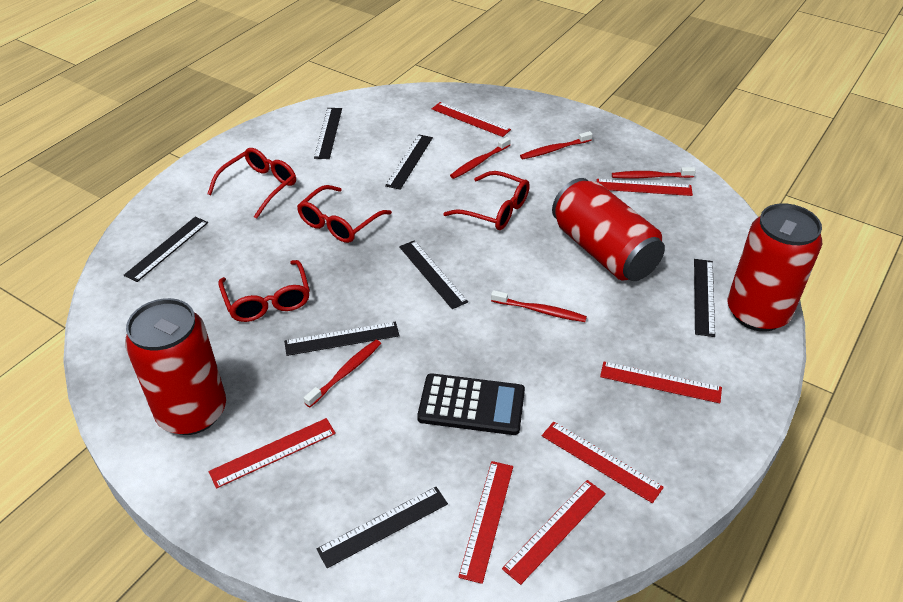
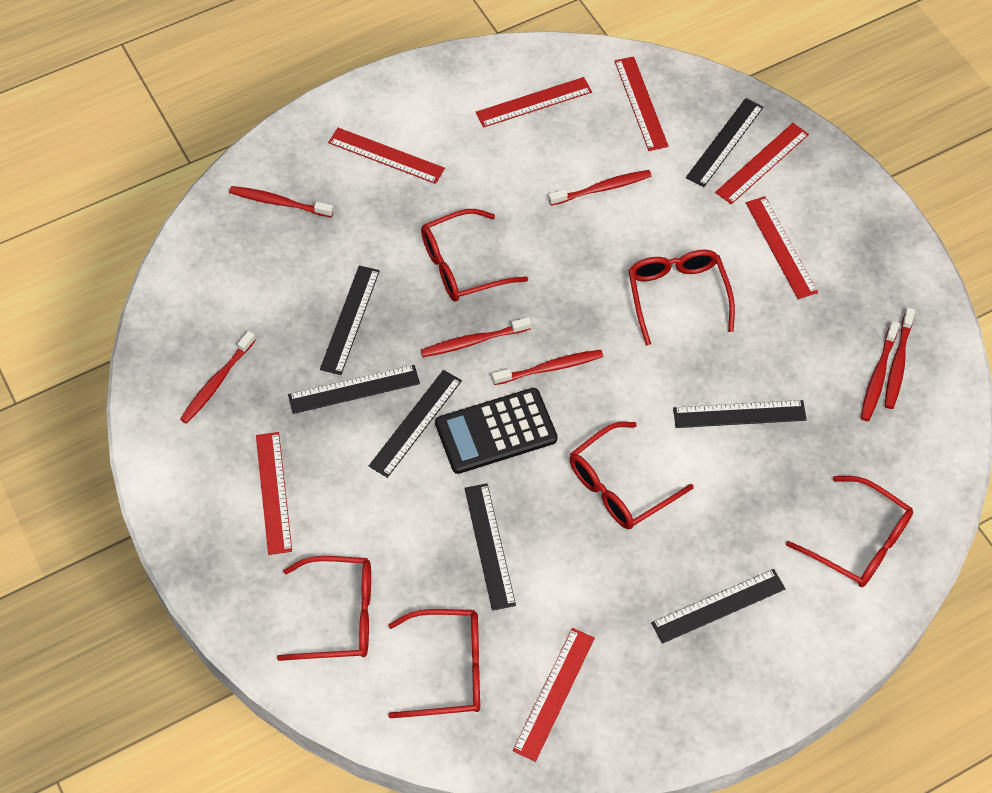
red can: [125,298,226,435] [552,178,665,281] [727,203,822,332] = 3 -> none = 0
red glasses: [207,148,296,219] [218,260,310,322] [297,185,392,243] [443,171,530,230] = 4 -> [277,556,371,661] [388,609,480,718] [421,209,528,301] [570,422,694,529] [628,250,735,346] [786,476,913,587] = 6
red toothbrush: [304,340,381,407] [450,137,511,179] [491,290,587,322] [520,131,593,160] [612,167,696,179] = 5 -> [180,331,256,424] [229,186,334,217] [421,317,531,357] [492,350,603,385] [549,170,652,206] [861,321,899,421] [885,308,915,409] = 7

